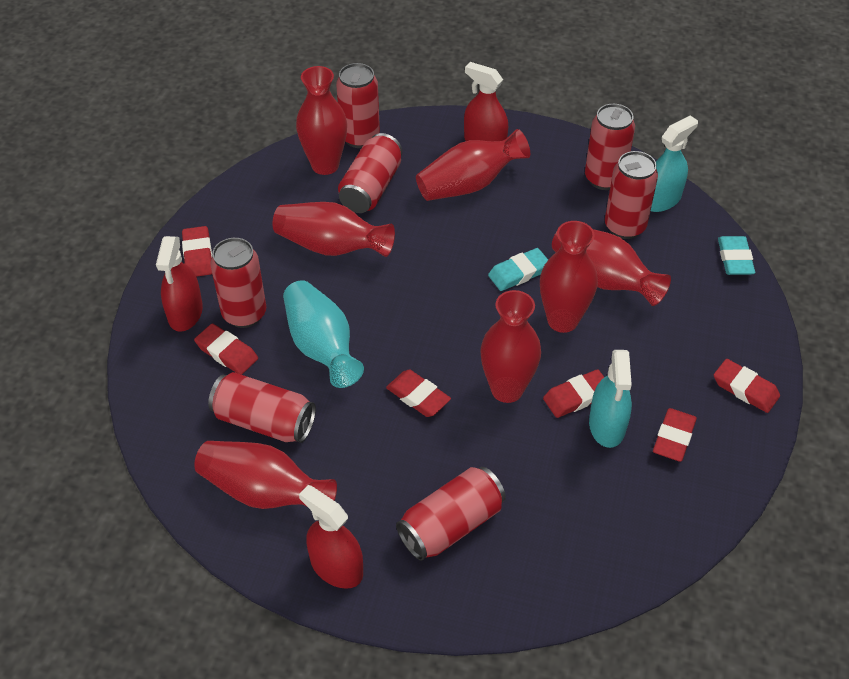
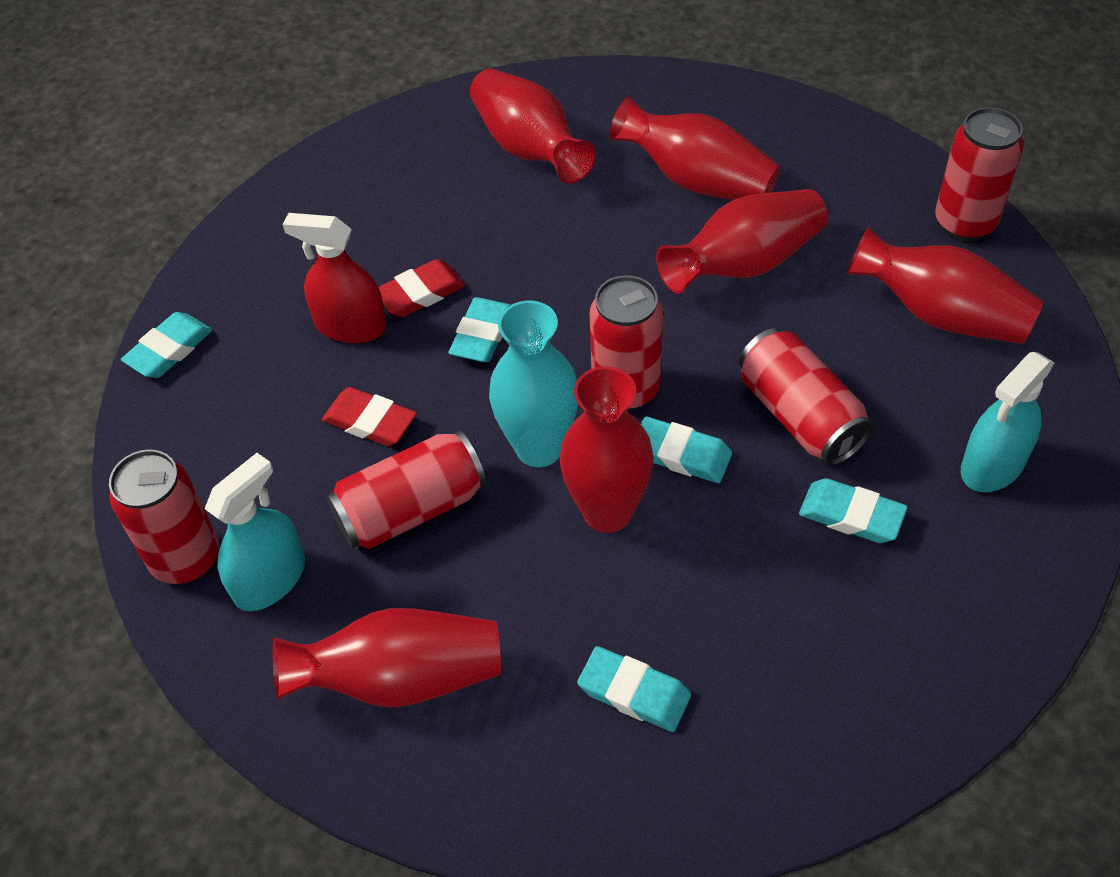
red can: [208,372,316,443] [210,238,266,328] [336,63,380,148] [338,133,402,213] [396,467,506,561] [585,104,635,190] [605,151,658,239] = 7 -> [109,450,219,584] [327,431,486,549] [590,275,663,411] [739,328,874,465] [935,107,1024,241] = 5
red eraser: [182,226,212,277] [194,324,258,375] [386,370,451,417] [543,369,604,418] [653,408,697,462] [714,359,780,413] = 6 -> [322,387,417,447] [379,259,465,317] = 2
red spray bottle: [156,236,203,332] [299,485,363,589] [464,62,508,141] = 3 -> [283,213,387,343] = 1
red vase: [194,441,337,509] [273,202,395,257] [296,66,347,175] [416,129,530,201] [480,290,541,403] [540,221,598,333] [552,229,671,306] = 7 -> [272,608,501,707] [470,69,596,183] [560,366,654,533] [609,96,781,200] [656,189,828,293] [847,227,1044,344] = 6
turquoise eraser: [488,248,548,291] [718,236,755,275] = 2 -> [121,312,212,378] [448,297,511,362] [577,646,691,732] [641,417,732,483] [799,478,908,543] = 5

